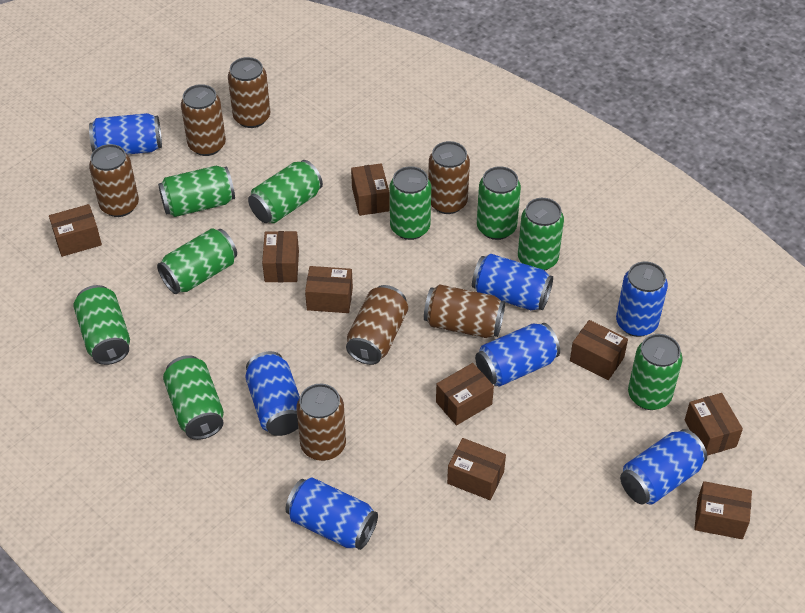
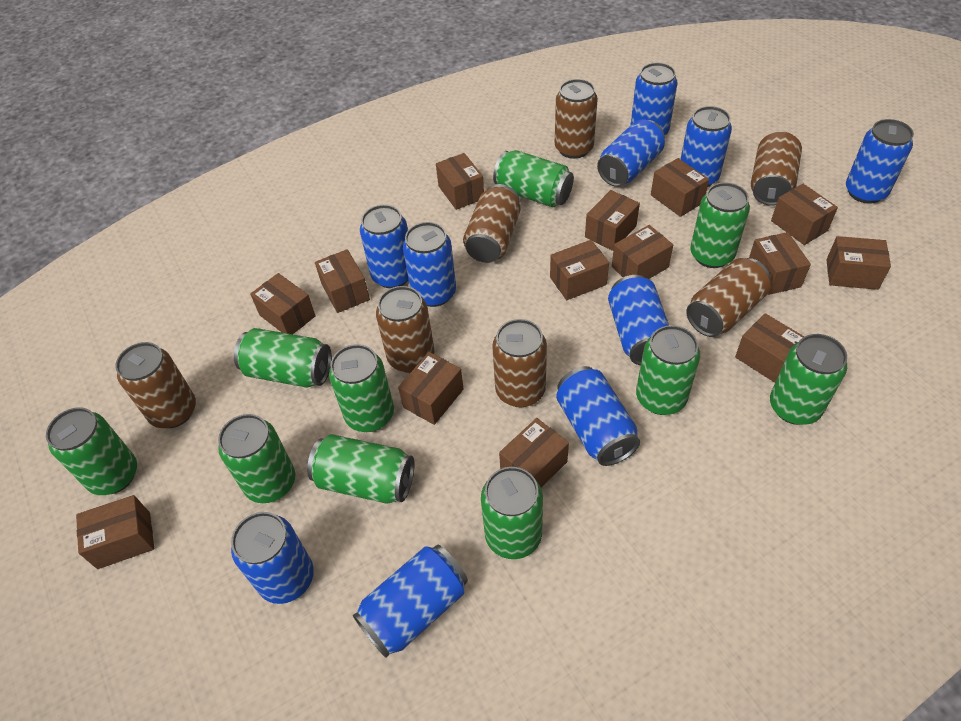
blue can: [89,113,162,155] [245,351,300,436] [285,477,378,550] [472,254,553,310] [475,323,560,387] [616,262,668,337] [620,429,707,505] = 7 -> [231,512,314,604] [353,545,468,658] [360,205,409,288] [403,222,456,307] [556,366,640,466] [597,119,665,187] [608,275,669,365] [631,63,677,135] [681,106,732,187] [846,119,914,204] = 10
brown box: [49,204,102,257] [262,231,299,282] [305,266,353,313] [351,163,390,216] [436,363,494,425] [447,438,506,500] [570,320,628,380] [685,393,743,456] [694,481,752,539] = 9 -> [76,495,154,569] [250,273,316,334] [315,249,370,313] [398,352,464,425] [436,153,484,210] [499,418,569,488] [550,240,609,300] [585,190,640,251] [612,225,673,279] [651,158,709,217] [735,313,804,383] [749,232,811,295] [771,184,838,245] [826,236,891,290] = 14
green can: [73,285,130,365] [157,228,237,294] [158,166,235,217] [163,355,224,440] [248,160,323,223] [390,166,431,240] [477,166,521,240] [518,198,564,271] [628,334,683,410] = 9 -> [46,407,137,495] [218,414,295,503] [234,328,332,388] [307,434,414,504] [329,344,394,432] [481,467,543,559] [493,150,574,207] [636,325,700,415] [690,182,750,268] [770,334,847,425] = 10

